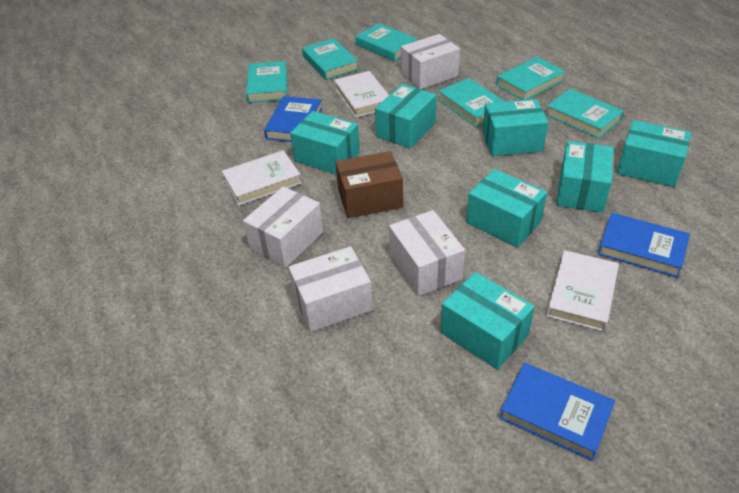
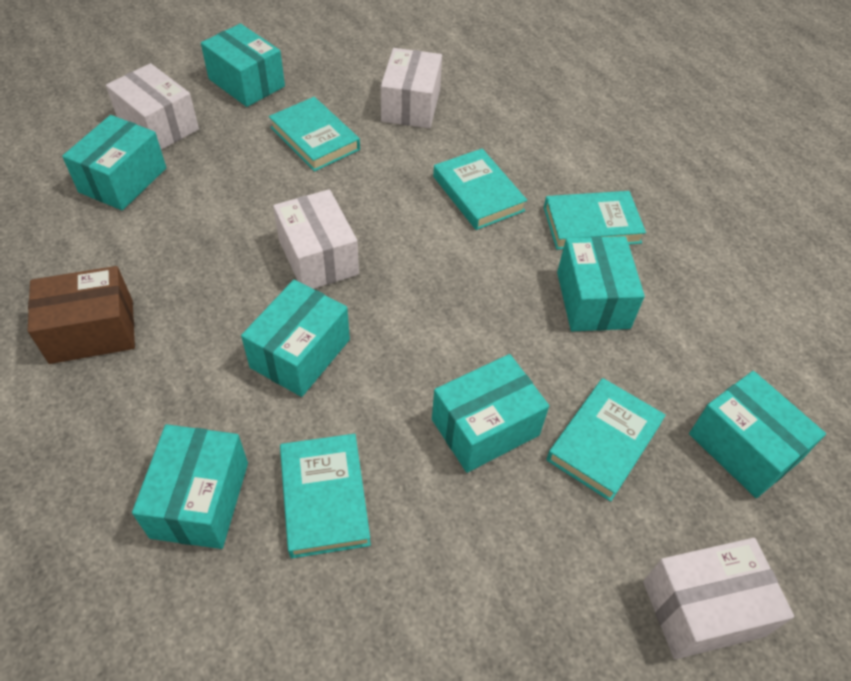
blue book: [264,96,322,142] [499,363,615,461] [597,213,690,278] = 3 -> none = 0
turquoise book: [246,61,287,103] [302,38,359,80] [355,23,418,61] [438,78,505,127] [496,57,566,100] [545,89,624,138] = 6 -> [269,97,360,172] [280,434,371,558] [433,148,527,230] [544,191,646,250] [547,378,666,502] = 5
white book: [222,150,302,205] [334,71,389,118] [546,250,619,332] = 3 -> none = 0

